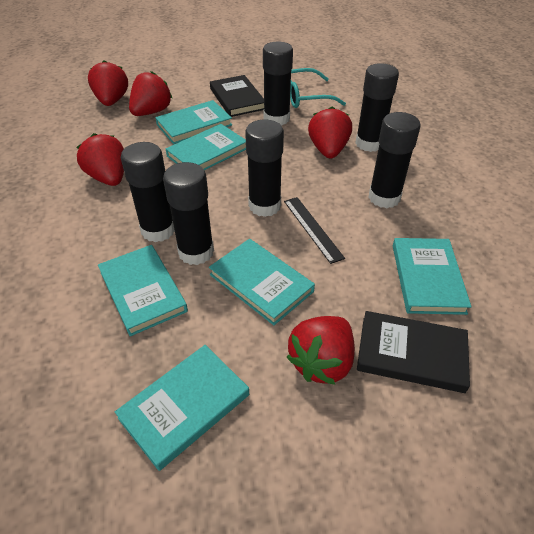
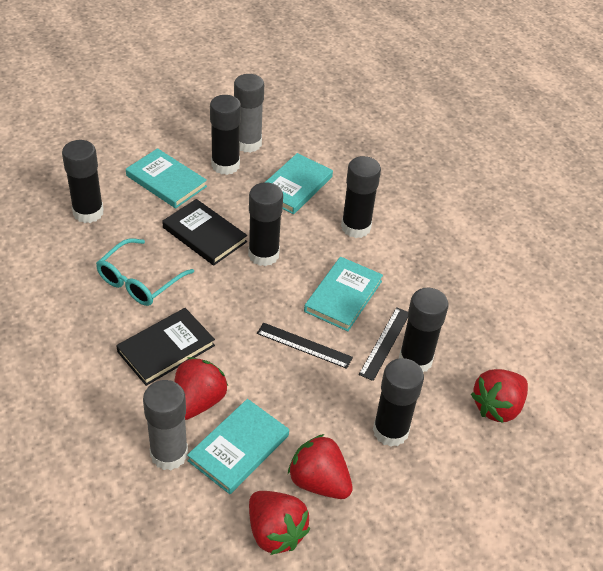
black ruler: [284,197,345,264] = 1 -> [257,323,353,369] [359,307,408,381] = 2
grey glue stick: none = 0 -> [143,380,188,470] [234,74,264,153] = 2
red strawberry: [77,133,124,186] [88,60,128,106] [129,71,172,116] [287,316,355,385] [308,106,352,159] = 5 -> [174,357,228,420] [249,491,310,555] [288,434,353,499] [471,369,528,423] = 4
turquoise book: [98,245,188,336] [115,345,249,471] [155,100,232,144] [166,124,246,170] [209,239,315,325] [393,238,471,315] = 6 -> [126,148,207,209] [187,399,289,494] [266,153,333,214] [304,257,383,332] = 4

